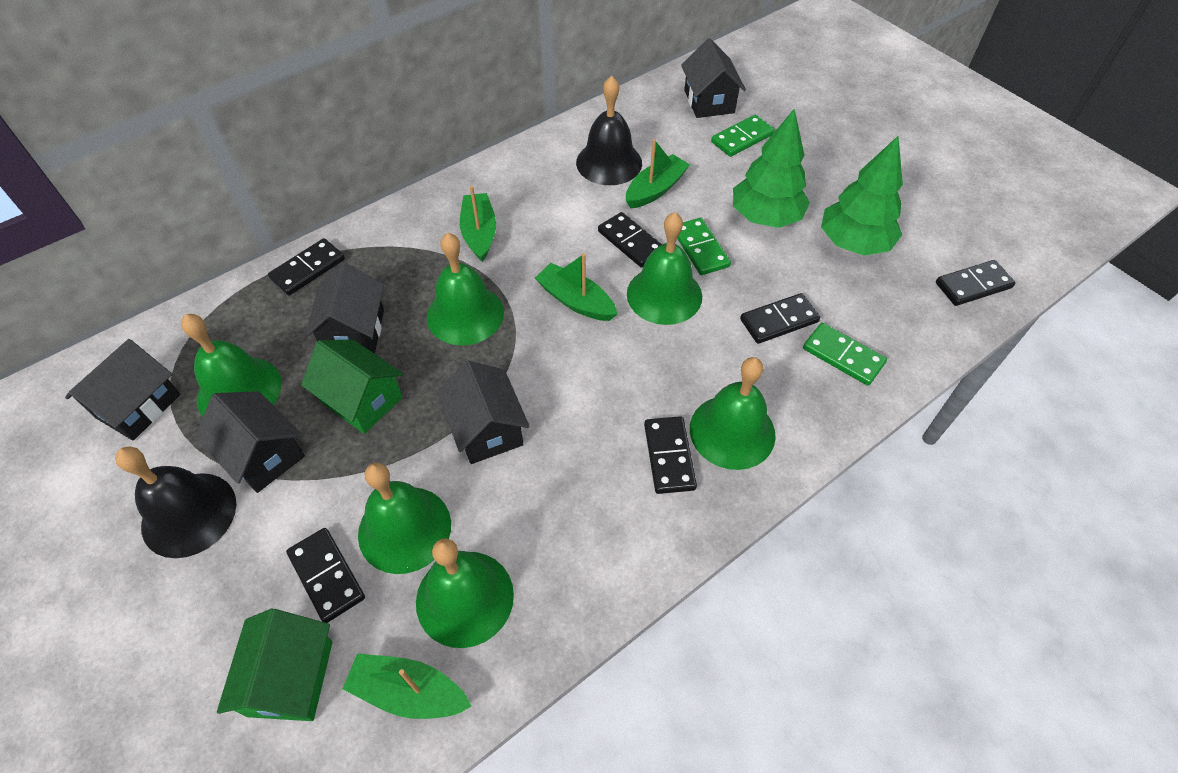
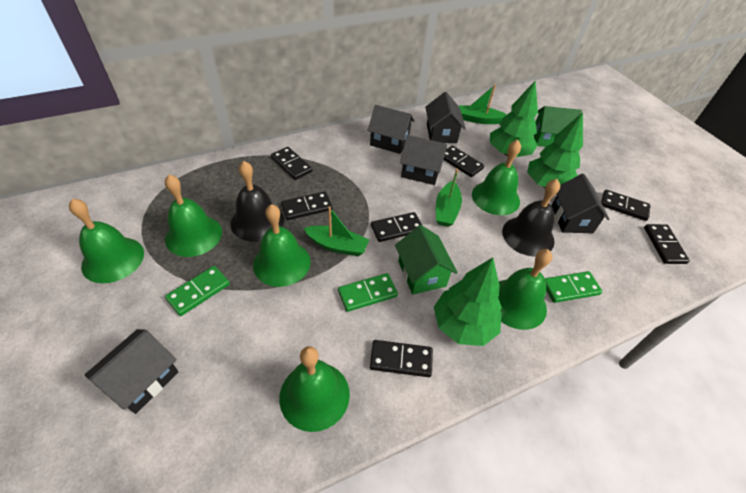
black domino: [268,238,345,295] [286,528,365,623] [598,212,662,267] [644,416,697,494] [740,293,820,344] [936,260,1015,306] = 6 -> [271,147,313,180] [281,191,333,220] [370,340,433,377] [371,212,423,242] [443,146,484,177] [601,190,651,221] [644,224,690,264] = 7
green boat: [342,653,472,719] [460,186,496,262] [535,253,617,321] [626,139,690,209] = 4 -> [303,207,370,256] [436,169,462,227] [459,85,507,124] = 3
green tree: [733,109,810,228] [821,136,903,256] = 2 -> [434,258,502,346] [490,81,538,157] [527,112,583,188] = 3

